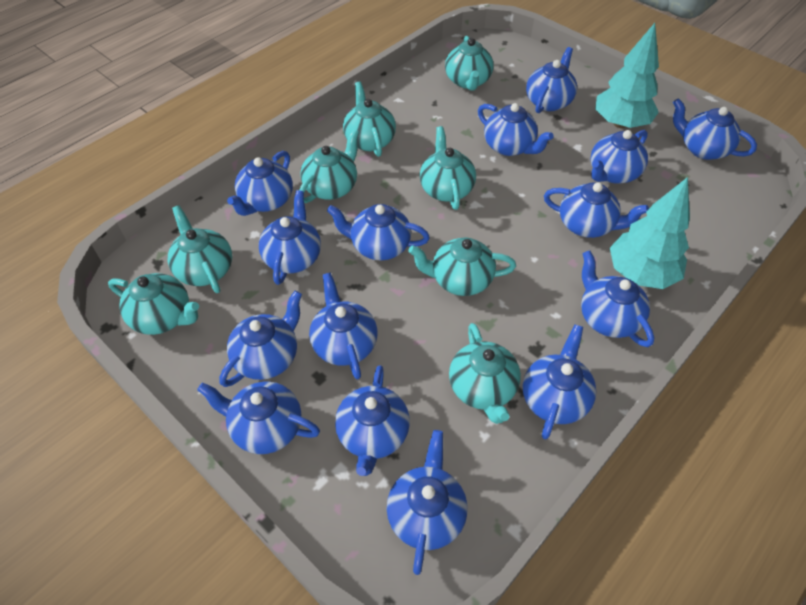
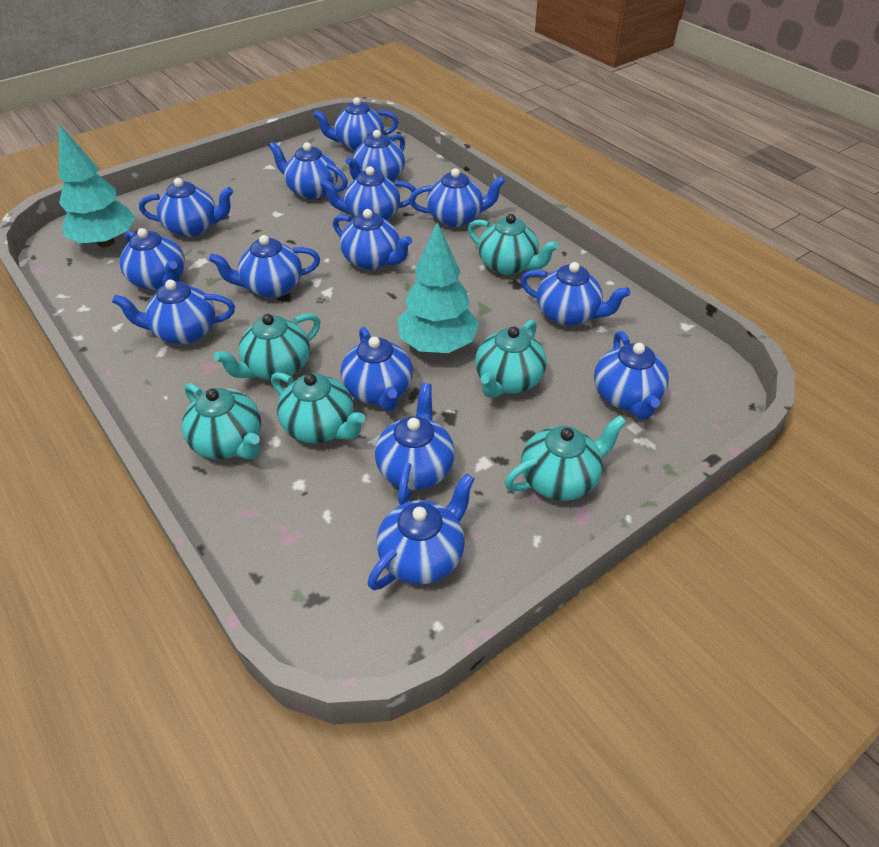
turquoise teapot: [108,273,199,335] [168,205,232,293] [300,129,359,203] [343,82,396,157] [408,237,516,296] [420,126,476,210] [445,36,494,90] [449,323,521,424] = 8 -> [182,383,261,459] [214,313,320,380] [271,372,365,443] [468,214,558,275] [475,320,547,398] [505,415,627,501] = 6

